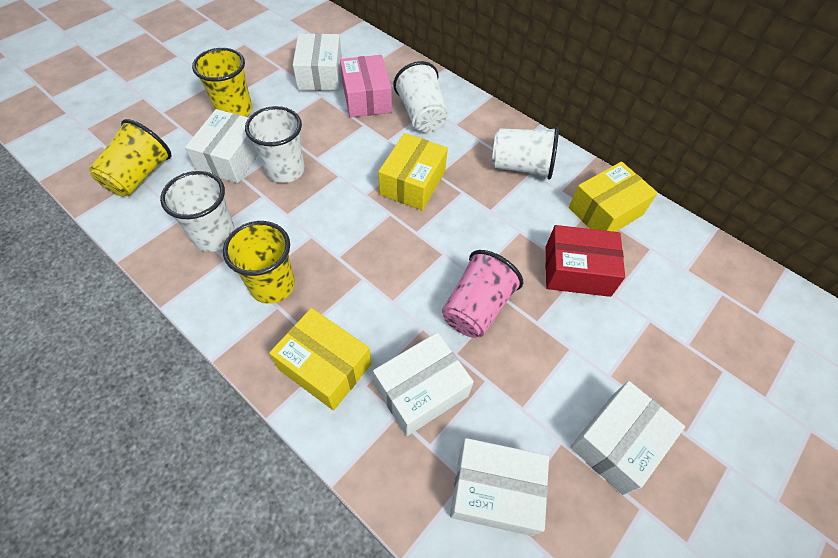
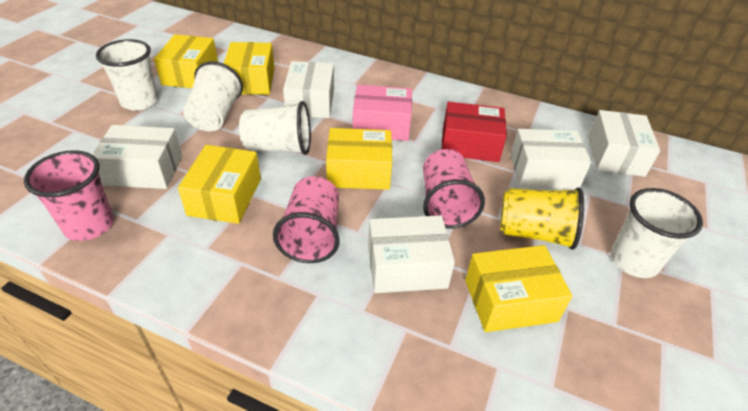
pink cup: [442,250,523,338] = 1 -> [24,150,114,241] [273,176,340,263] [423,149,485,229] = 3
yellow box: [269,308,371,410] [378,133,448,211] [569,162,658,232] = 3 -> [154,34,218,88] [178,145,261,224] [224,42,275,95] [326,128,392,190] [465,245,573,332] = 5
yellow cup: [89,119,172,196] [192,48,252,117] [223,221,295,304] = 3 -> [500,187,584,250] = 1

